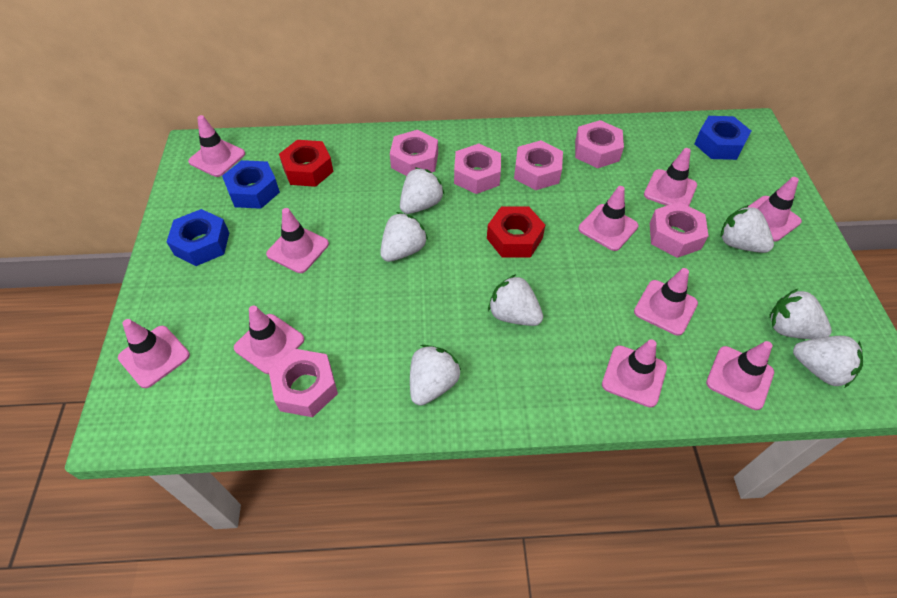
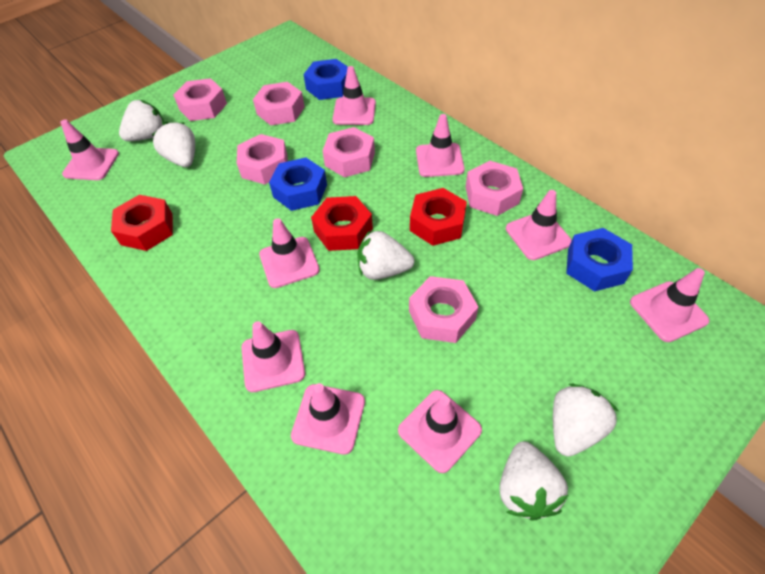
pink traffic cone: [118,319,190,388] [188,115,245,177] [234,306,304,374] [266,208,329,273] [578,186,638,251] [602,339,667,408] [634,268,698,336] [644,148,697,206] [706,341,774,410] [748,177,802,241] = 10 -> [60,119,119,180] [241,321,305,392] [259,218,320,288] [291,383,365,455] [333,66,376,125] [398,390,482,473] [416,114,465,177] [506,190,572,260] [630,268,709,342] = 9
red nut: [279,140,334,187] [487,207,545,258] = 2 -> [111,195,173,251] [311,196,373,251] [410,188,467,246] = 3
white strawberry: [380,212,428,262] [400,168,445,214] [410,345,461,406] [488,275,543,326] [720,205,774,253] [769,289,832,339] [793,336,863,388] = 7 -> [119,100,164,141] [152,122,195,167] [357,231,414,280] [500,441,568,521] [553,384,619,457] = 5

